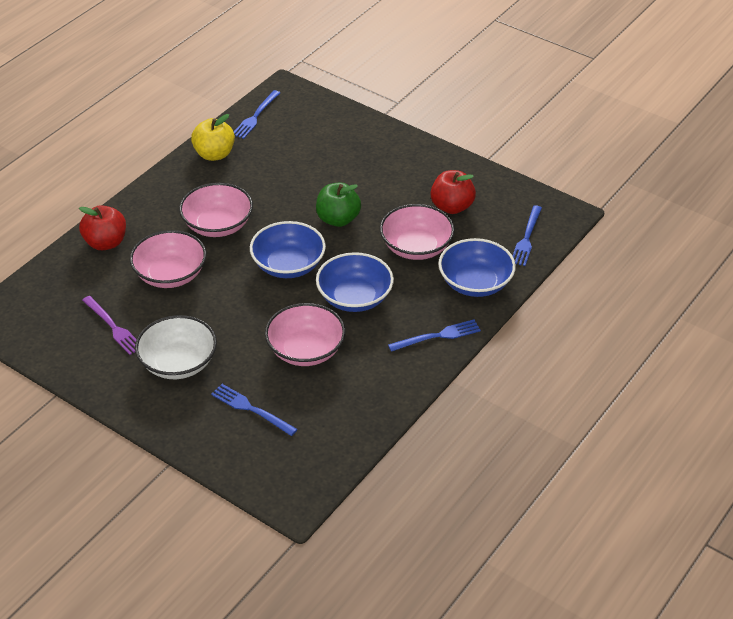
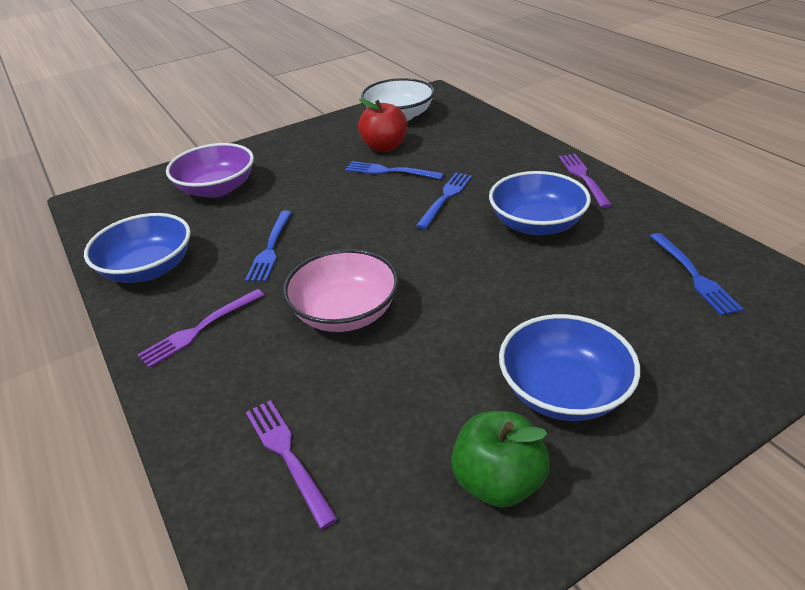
pink bowl: [130,230,207,288] [179,183,253,237] [265,303,346,366] [380,204,455,260] = 4 -> [283,249,399,332] = 1
purple bowl: none = 0 -> [166,143,254,198] = 1
purple fork: [82,296,137,355] = 1 -> [137,289,264,368] [246,400,338,529] [559,154,612,208] = 3
red apple: [79,205,126,250] [430,170,476,214] = 2 -> [358,99,408,152] = 1
yellow apple: [191,114,235,161] = 1 -> none = 0

